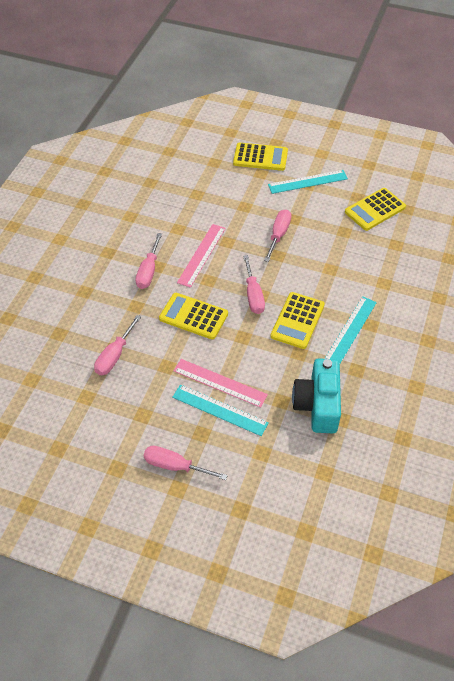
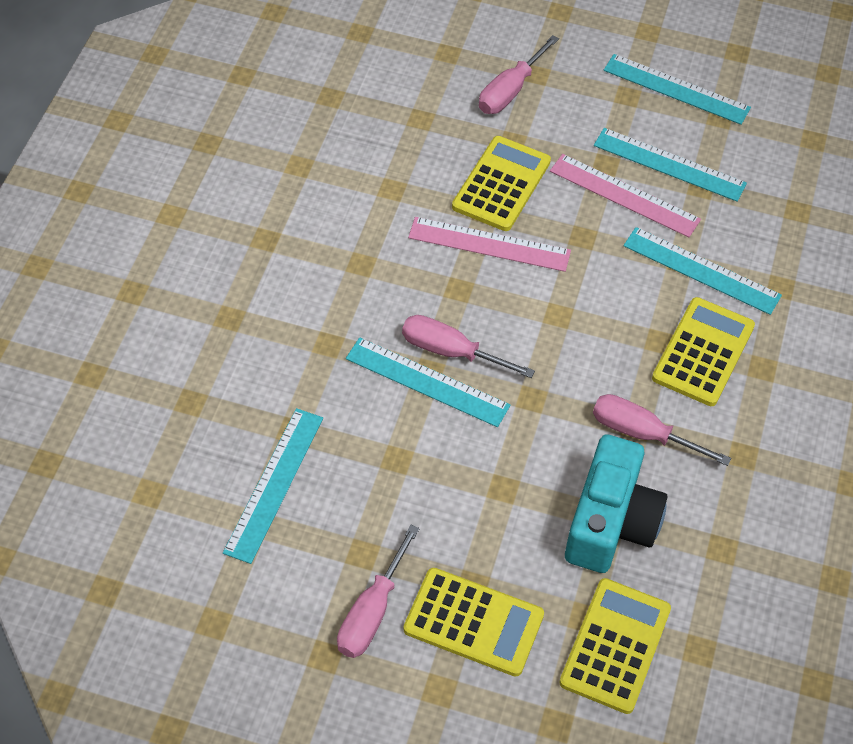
pink screwdriver: [94,315,141,375] [135,233,162,289] [143,446,228,480] [243,255,265,314] [264,209,291,262] = 5 -> [337,525,420,658] [402,315,535,378] [479,35,559,114] [593,394,731,466] = 4
turquoise ruler: [172,384,269,436] [268,170,348,194] [324,296,377,363] = 3 -> [223,408,323,564] [346,338,510,427] [594,128,747,202] [604,54,751,125] [624,227,782,315] = 5

